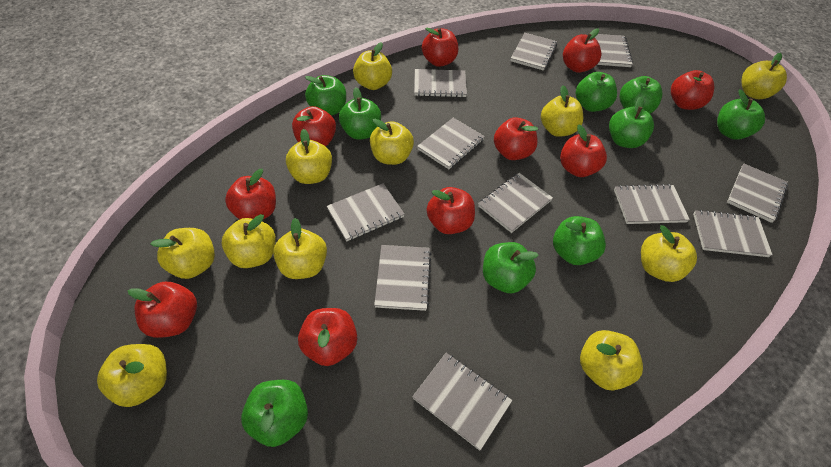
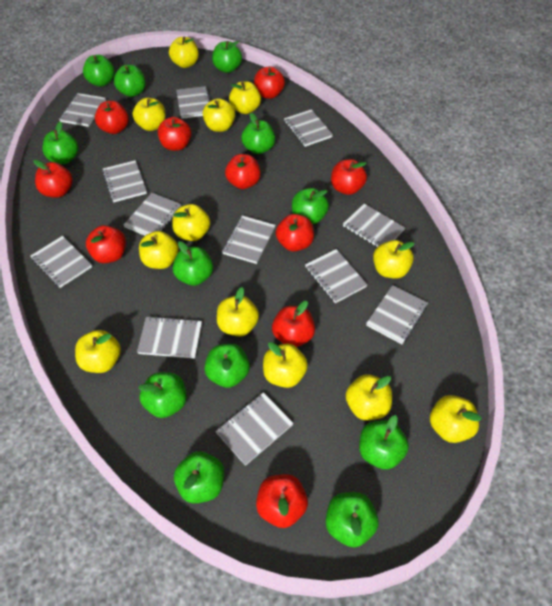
green apple: [241,380,308,447] [305,75,346,116] [339,87,381,140] [483,242,539,293] [553,216,606,265] [576,72,617,112] [609,97,654,148] [619,76,662,114] [717,89,765,139] = 9 -> [42,122,79,164] [83,55,115,87] [114,65,146,97] [138,372,187,418] [173,241,213,286] [174,451,224,504] [205,344,250,388] [212,41,242,73] [241,113,275,154] [292,188,329,224] [326,492,379,548] [359,415,409,470] = 12
grey notebook: [327,183,405,241] [374,245,431,311] [412,353,512,451] [414,69,467,97] [417,118,485,169] [478,173,553,233] [510,33,557,71] [595,34,633,67] [614,184,690,224] [693,210,773,257] [727,164,788,223] = 11 -> [30,236,92,288] [59,93,106,127] [102,160,147,202] [124,193,181,236] [137,316,202,359] [176,86,210,119] [216,392,294,466] [222,216,275,264] [284,109,333,147] [305,249,368,303] [343,204,405,247] [366,285,428,344] = 12
yellow apple: [97,344,167,407] [150,228,215,279] [222,214,276,268] [273,218,327,279] [286,129,332,184] [353,42,392,90] [370,119,414,165] [541,85,583,137] [580,330,643,390] [641,225,697,282] [742,53,787,99] = 11 -> [75,330,121,373] [133,98,166,131] [139,231,179,269] [169,37,199,68] [172,204,210,241] [203,98,235,132] [217,287,259,337] [229,81,261,114] [263,342,308,388] [346,374,392,420] [373,240,415,279] [430,395,482,443] = 12

